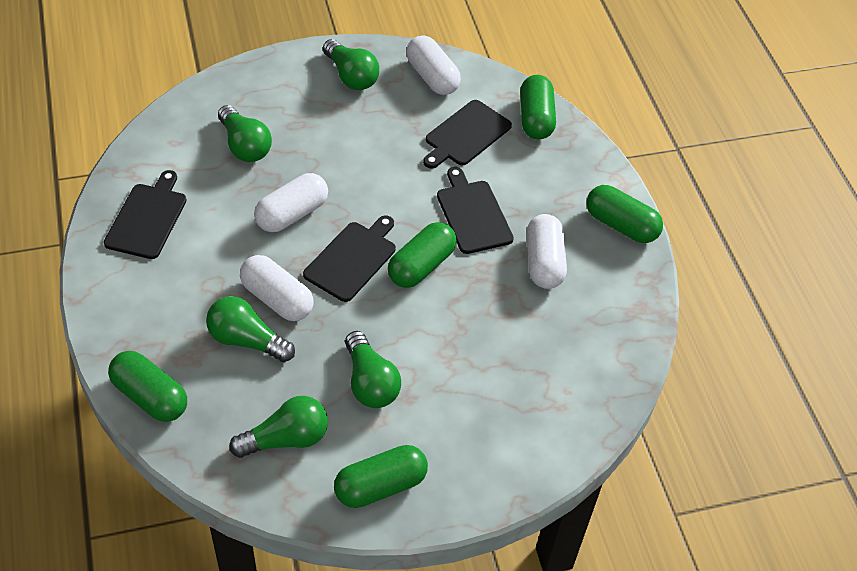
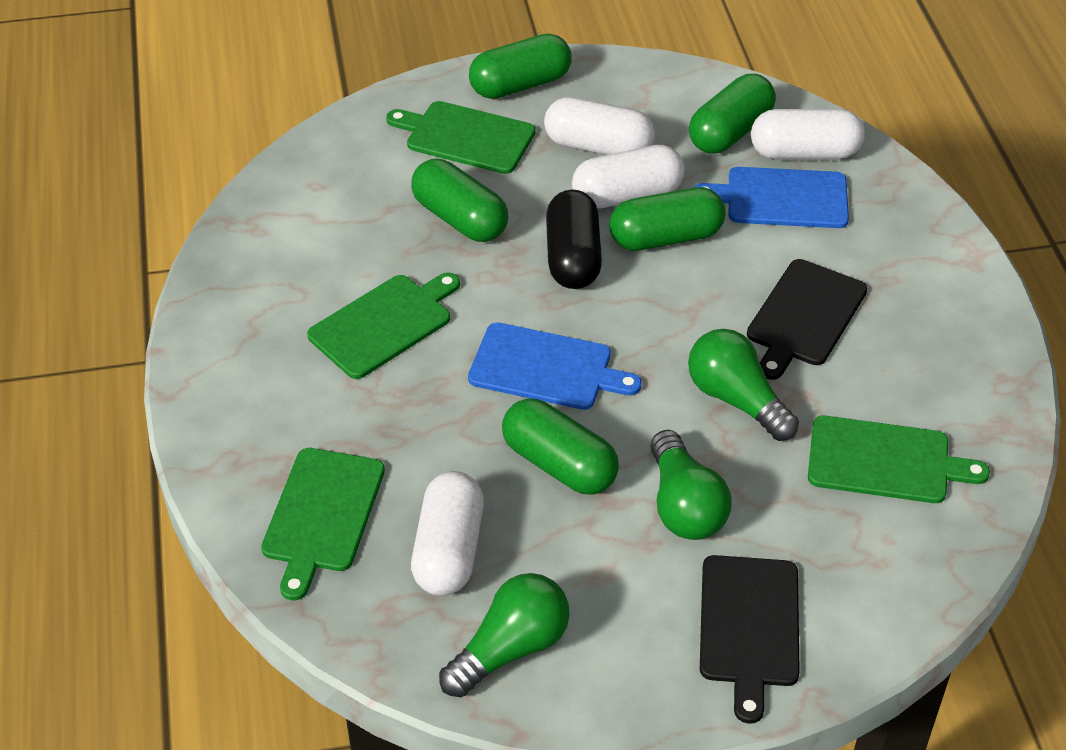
black capsule: none = 0 -> [546,190,602,289] = 1
black cutting board: [104,170,187,259] [303,215,396,302] [423,100,512,169] [437,167,514,254] = 4 -> [700,555,800,724] [747,259,867,380] = 2
blue cutting board: none = 0 -> [468,323,642,410] [694,167,849,228] = 2
green cutting board: none = 0 -> [261,448,385,600] [307,272,460,379] [386,101,536,174] [808,415,990,503] = 4
green light bulb: [206,296,295,362] [218,105,272,162] [229,396,328,458] [323,39,379,90] [345,331,401,408] = 5 -> [439,573,570,697] [650,430,732,540] [688,329,799,441] = 3

